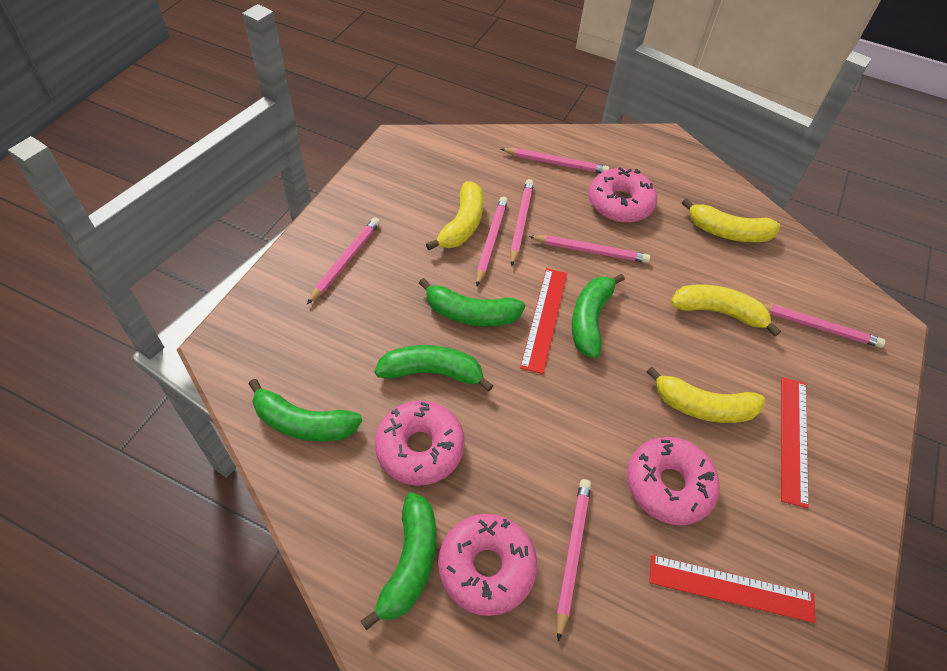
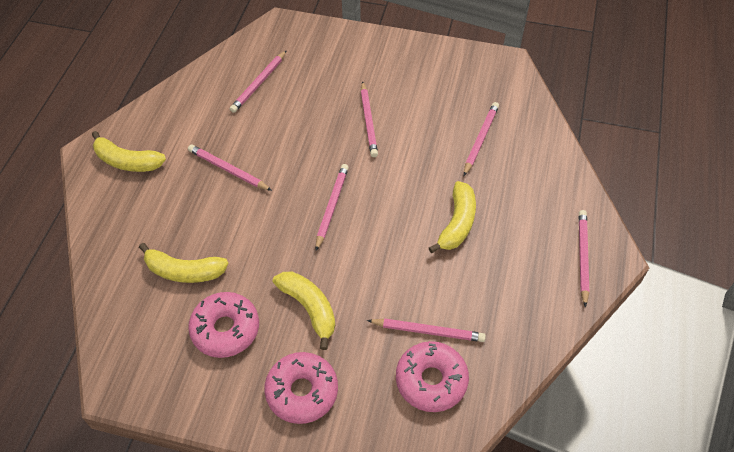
green banana: [249,379,362,442] [361,492,436,630] [374,345,494,392] [419,278,525,326] [572,274,625,358] = 5 -> none = 0
pink donut: [375,400,465,486] [438,514,537,616] [589,167,657,222] [627,437,720,525] = 4 -> [188,292,259,358] [264,352,338,424] [396,341,469,412] = 3
red ruler: [520,268,567,374] [649,555,816,623] [781,377,809,508] = 3 -> none = 0

